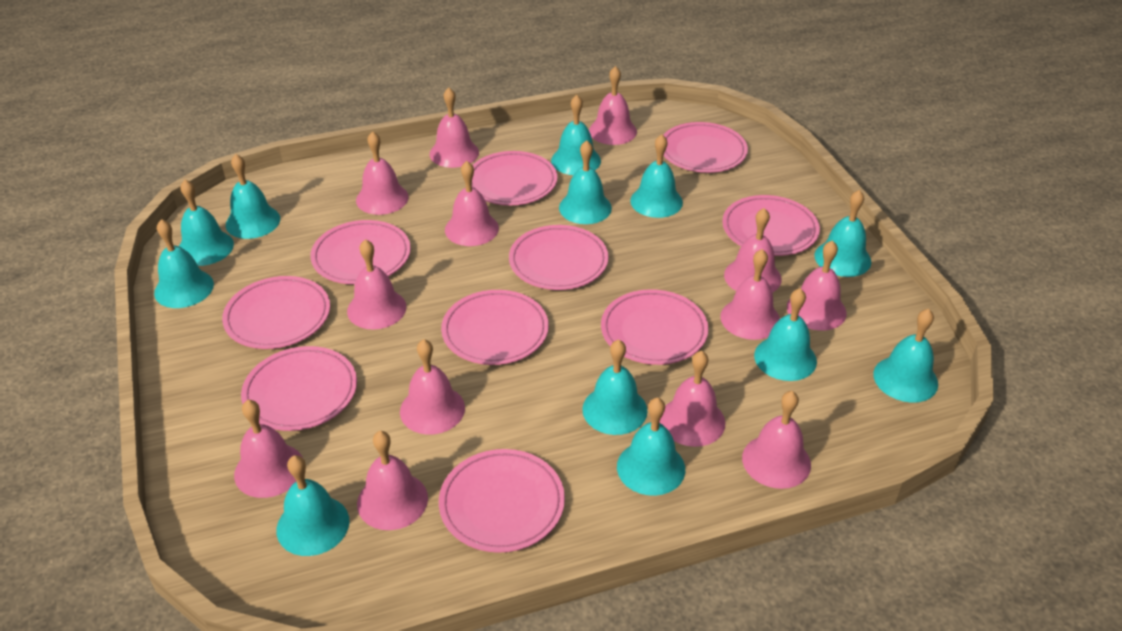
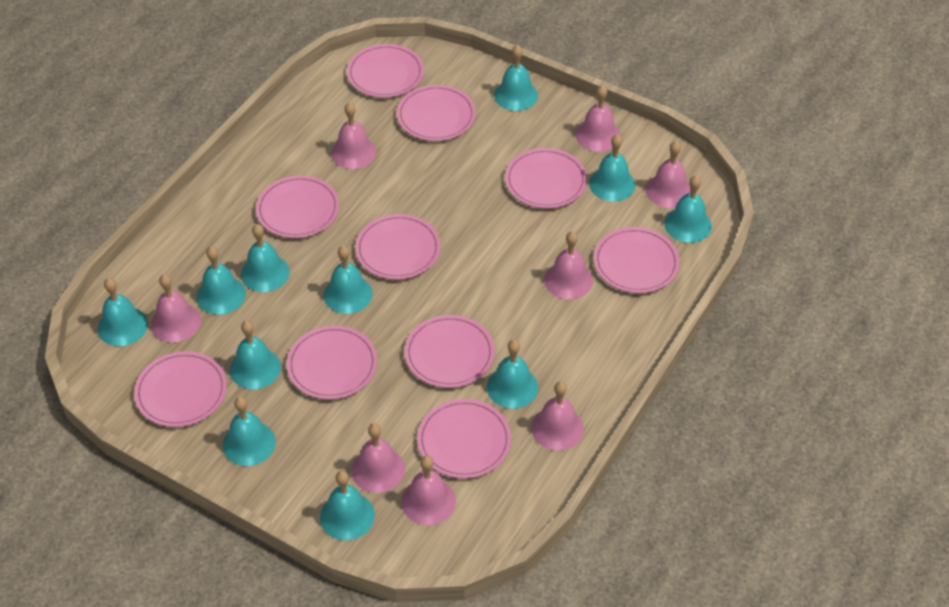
pink bell: [234,400,303,498] [347,239,406,330] [356,131,409,215] [357,431,428,530] [400,339,465,435] [430,88,479,168] [445,161,499,246] [589,66,637,145] [660,351,725,447] [720,249,780,340] [724,208,781,293] [742,391,811,489] [787,240,847,330] = 13 -> [151,274,201,343] [331,102,377,169] [351,423,405,493] [401,456,456,525] [531,381,584,450] [544,231,593,299] [576,85,620,152] [646,141,691,208] = 8
turquoise bell: [154,219,214,308] [179,180,234,266] [226,154,280,239] [276,455,350,556] [551,95,601,175] [559,140,612,224] [582,339,648,435] [617,397,685,496] [630,134,683,218] [754,288,817,381] [815,190,871,277] [873,309,938,403] = 12 -> [97,278,148,346] [196,247,246,315] [223,397,276,466] [230,321,281,389] [241,224,289,292] [320,471,375,540] [324,246,373,314] [487,340,538,409] [494,45,538,111] [589,134,635,201] [664,175,712,243] = 11

